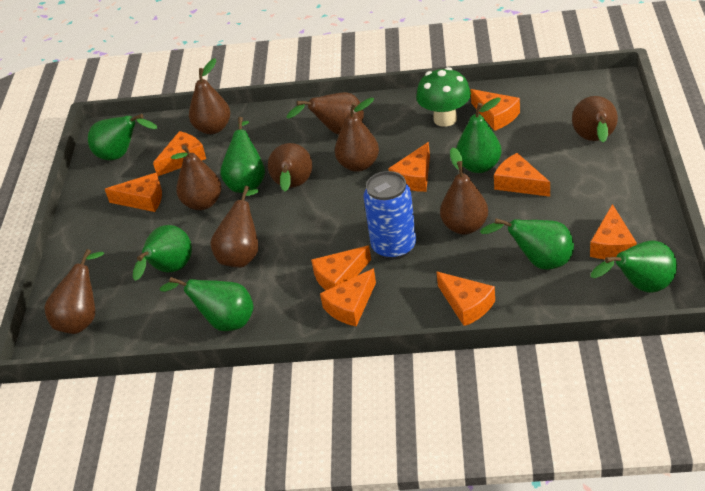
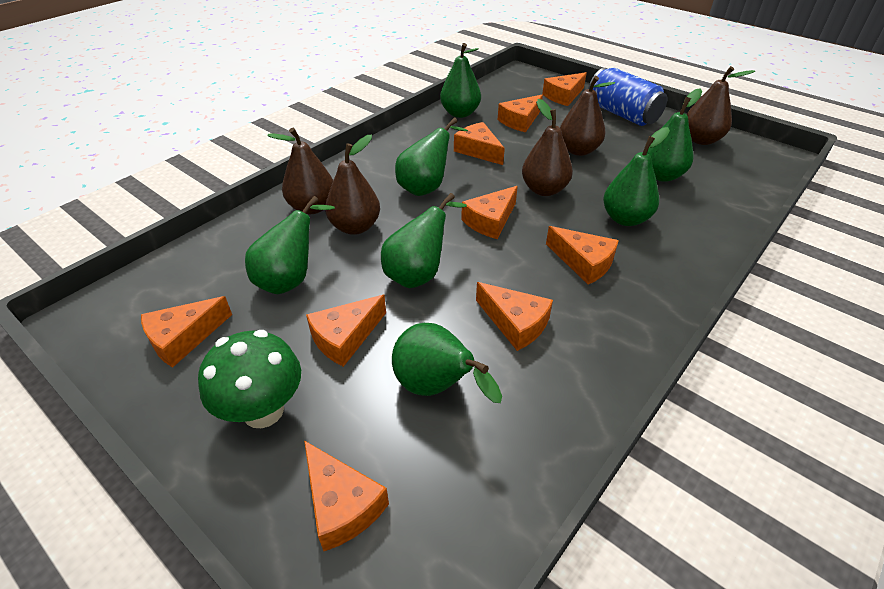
brown pear: [44,249,104,334] [171,145,222,210] [189,58,230,134] [210,186,259,268] [268,143,312,192] [286,92,364,135] [335,98,379,172] [440,148,488,234] [572,96,618,142] = 9 -> [267,128,333,214] [325,135,380,235] [522,99,573,196] [560,76,615,156] [686,66,755,145] = 5

